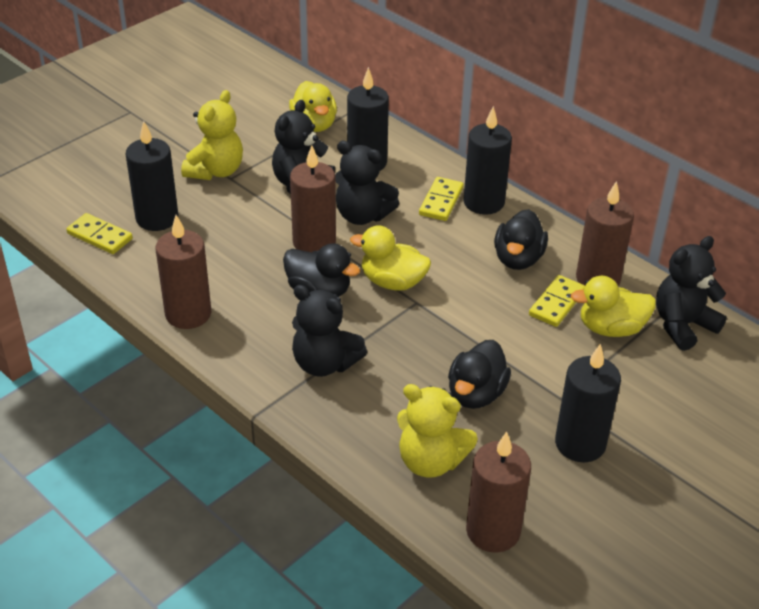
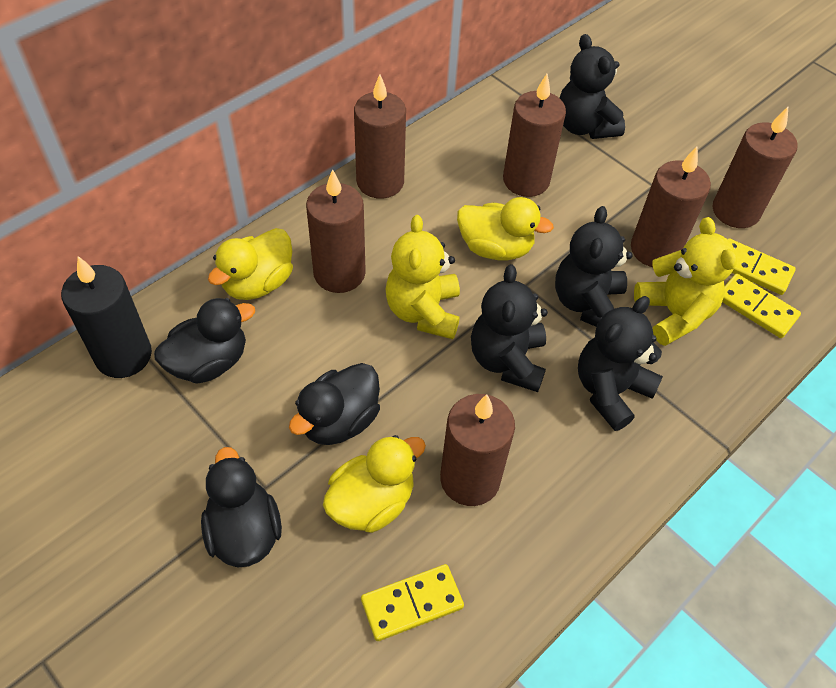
black candle: [126,121,178,231] [347,67,389,171] [463,106,512,215] [555,344,621,462] = 4 -> [61,256,152,378] = 1
brown candle: [156,215,211,329] [290,146,336,252] [466,432,531,553] [576,181,634,286] = 4 -> [306,169,366,293] [354,74,406,199] [440,394,515,506] [503,74,566,197] [631,147,711,267] [713,107,798,228] = 6

